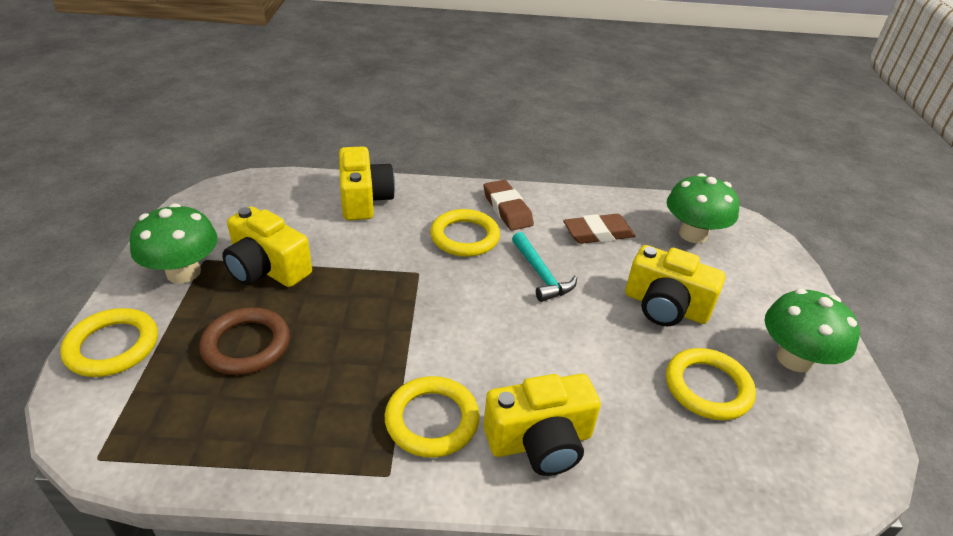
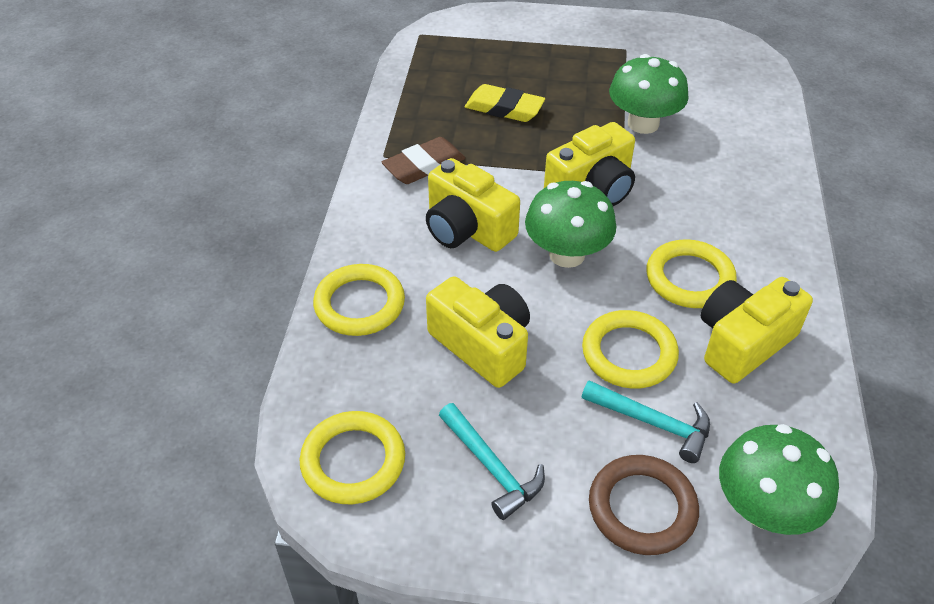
brown eraser: [483,180,534,231] [563,214,635,244] = 2 -> [382,137,466,184] = 1
turquoise hammer: [512,232,577,302] = 1 -> [439,403,545,520] [582,380,710,463] = 2
yellow eraser: none = 0 -> [465,84,545,122] = 1

